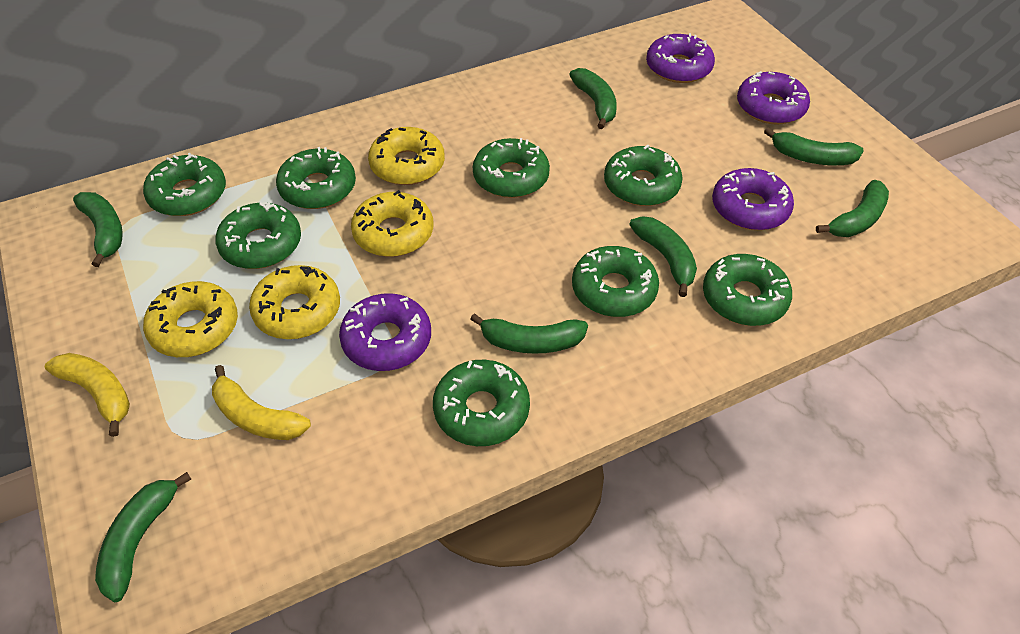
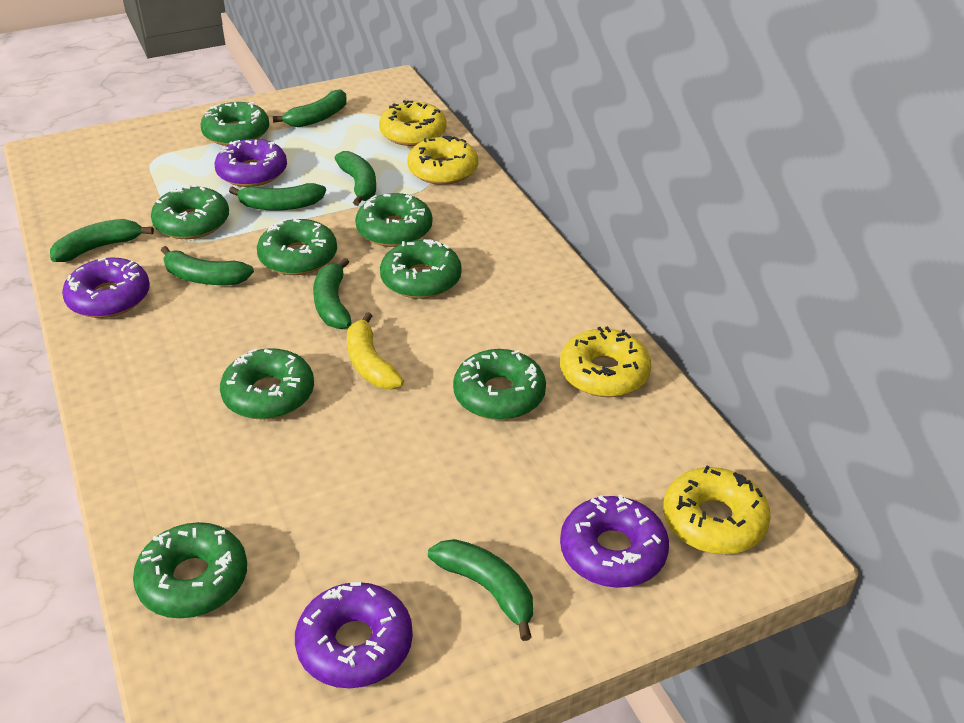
yellow banana: [45,353,130,437] [212,365,311,440] = 2 -> [347,312,404,389] = 1

